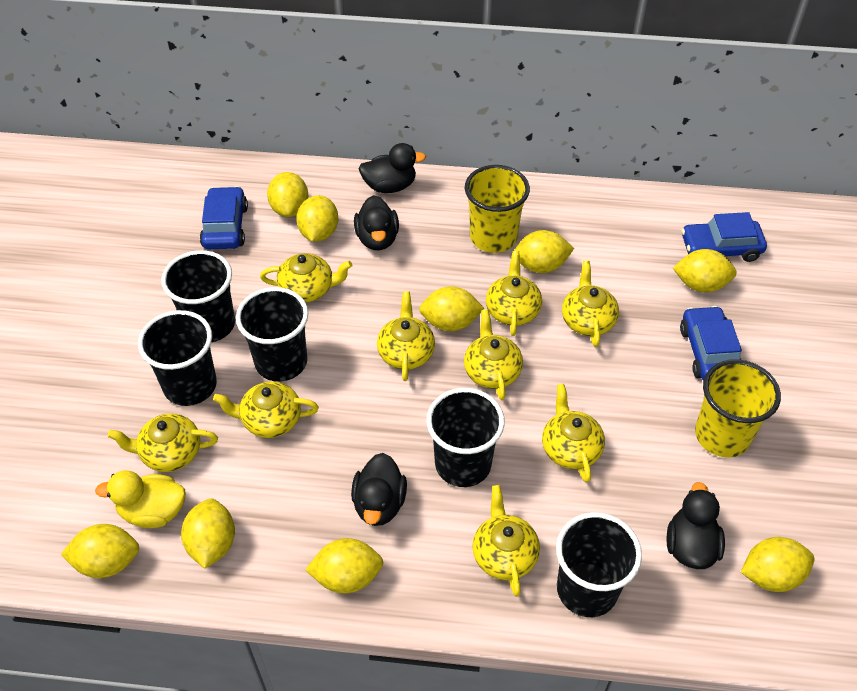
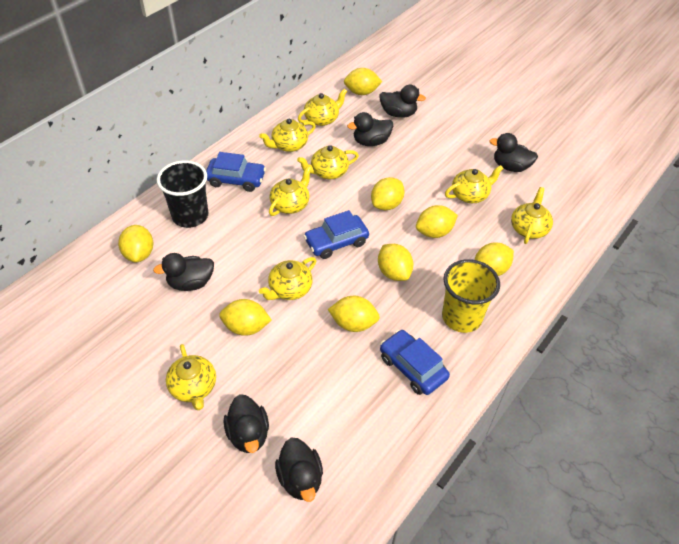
black cup: [138,310,217,406] [161,250,235,342] [236,287,308,382] [426,388,505,487] [556,512,642,617] = 5 -> [157,160,209,228] = 1
black duck: [351,453,407,526] [354,195,399,250] [359,143,426,193] [666,482,725,569] = 4 -> [153,253,214,291] [224,394,269,453] [275,438,323,502] [347,112,393,146] [380,85,426,118] [489,133,538,172] = 6
yellow cup: [465,165,530,253] [695,359,781,457] = 2 -> [442,259,500,333] = 1
yellow duck: [95,470,186,528] = 1 -> none = 0
yellow lemon: [61,524,139,578] [181,498,235,569] [267,172,308,217] [296,195,339,242] [306,538,384,594] [419,286,484,331] [514,230,574,273] [673,249,737,293] [741,537,815,592] = 9 -> [118,225,153,263] [219,299,272,336] [328,296,380,332] [344,68,382,95] [371,177,405,210] [378,244,414,281] [416,205,458,238] [475,242,514,276] = 8
yellow teapot: [108,413,218,472] [213,381,319,438] [260,253,352,302] [377,291,435,381] [464,309,523,400] [472,485,540,596] [486,251,542,336] [542,384,605,482] [562,261,619,347] = 9 -> [166,344,216,410] [259,119,316,152] [259,257,316,300] [269,166,312,216] [297,145,359,179] [298,88,347,126] [445,165,504,203] [511,187,553,244] = 8

